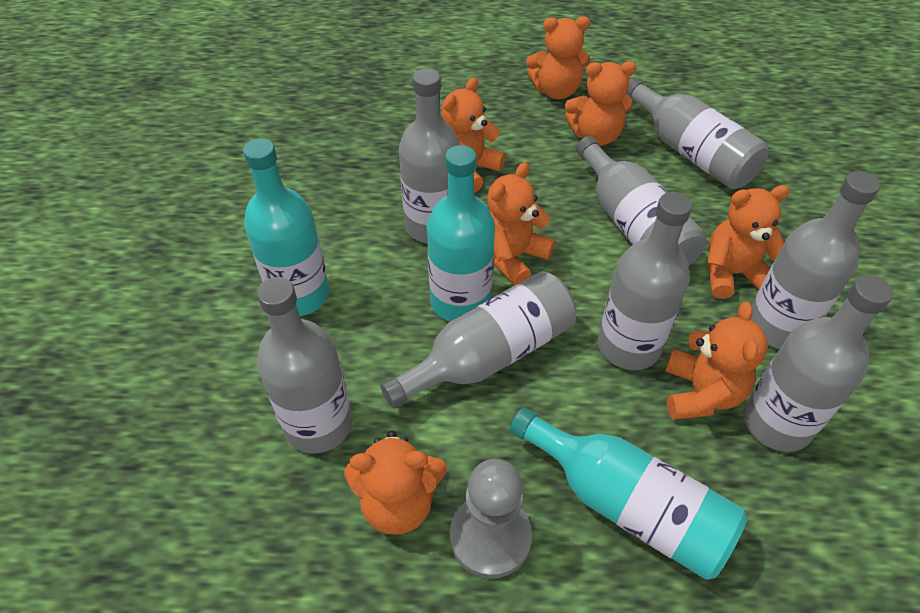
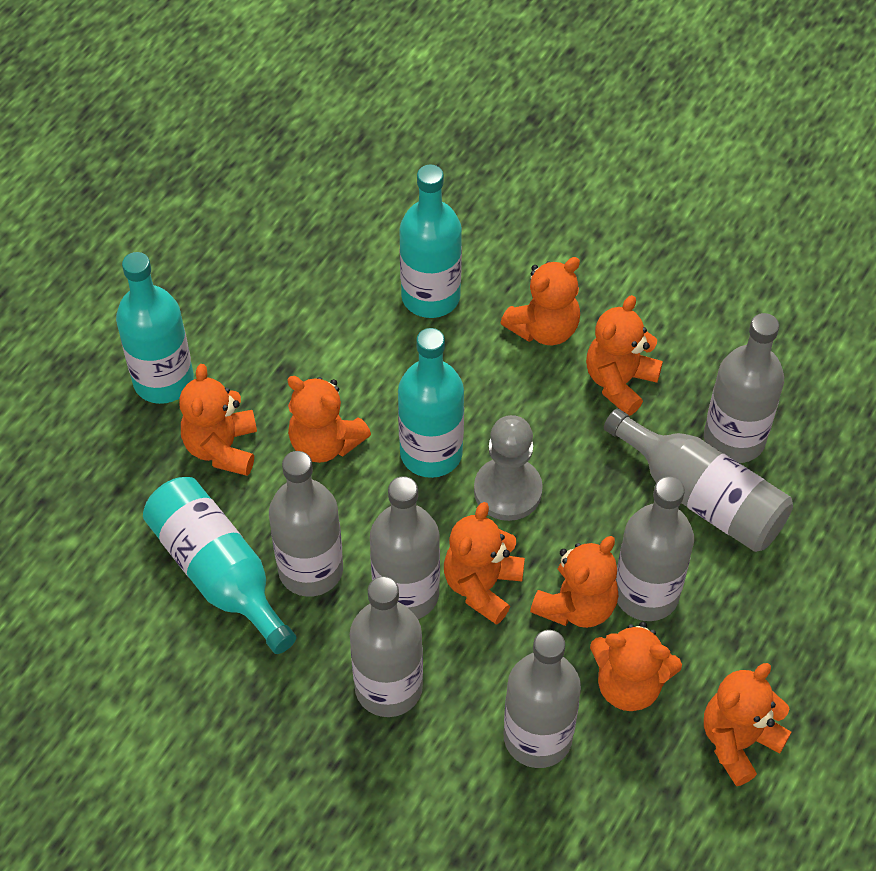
grey bottle: [257,277,352,454] [380,271,577,409] [399,69,460,243] [576,136,706,266] [598,192,692,370] [626,78,769,189] [743,275,893,452] [750,171,880,349] = 8 -> [269,451,343,597] [350,576,423,717] [370,476,440,619] [504,630,581,768] [604,408,793,552] [616,476,694,621] [704,313,784,463] = 7
orange teddy bear: [344,431,447,535] [441,77,506,193] [487,162,555,285] [526,16,590,99] [565,61,636,146] [665,302,768,420] [707,185,790,299] = 7 -> [179,364,257,476] [287,376,371,463] [444,502,525,625] [500,257,580,345] [530,536,618,628] [586,295,663,416] [590,622,682,711] [704,663,791,786] = 8
turquoise bottle: [243,138,329,316] [427,145,495,322] [510,407,747,580] = 3 -> [116,252,194,404] [143,477,296,654] [398,328,464,478] [399,165,462,318] = 4

